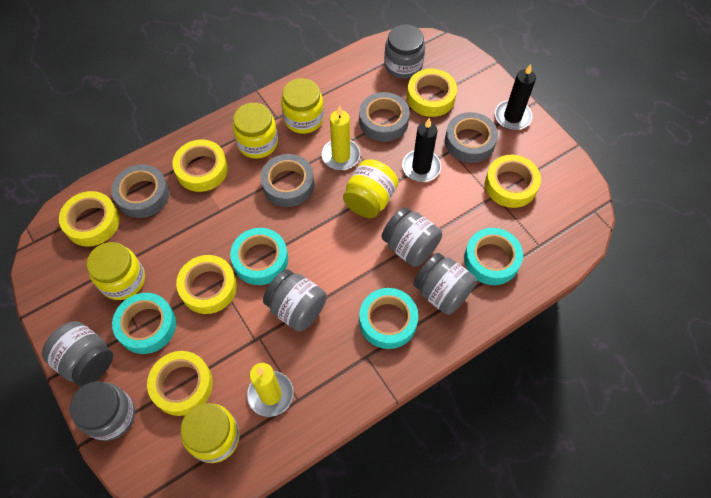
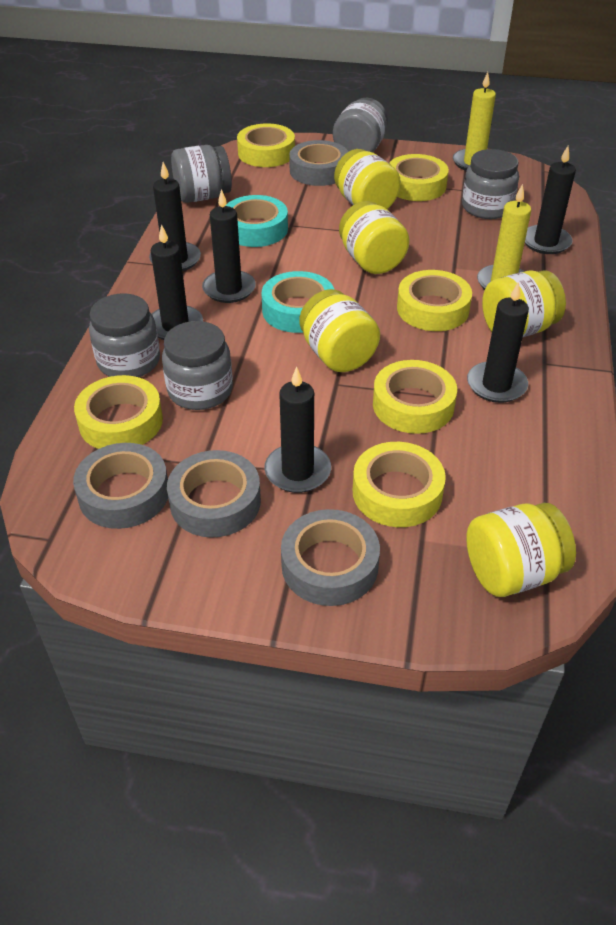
black candle: [402,118,441,182] [495,64,536,130] = 2 -> [149,162,201,271] [151,224,203,340] [202,189,256,303] [264,367,331,493] [467,281,529,403] [525,146,576,254] = 6
grey jar: [42,321,113,387] [70,381,135,441] [263,269,327,332] [382,207,442,267] [384,24,425,79] [413,253,477,315] = 6 -> [89,294,160,377] [162,321,233,410] [171,145,232,203] [333,98,388,152] [462,149,519,219] = 5
turquoise tape: [112,293,176,354] [230,228,288,285] [359,288,418,349] [464,228,523,285] = 4 -> [226,195,288,247] [262,271,335,333] = 2

